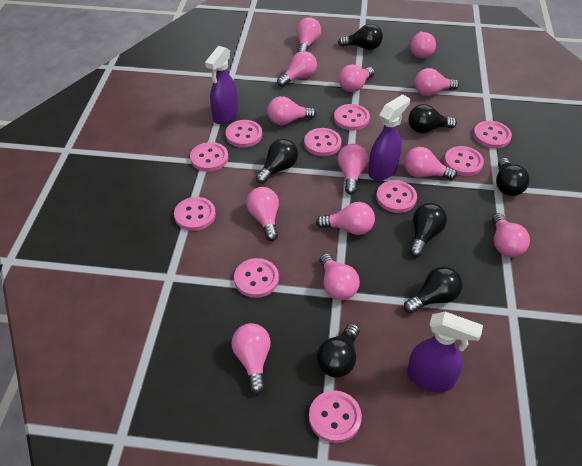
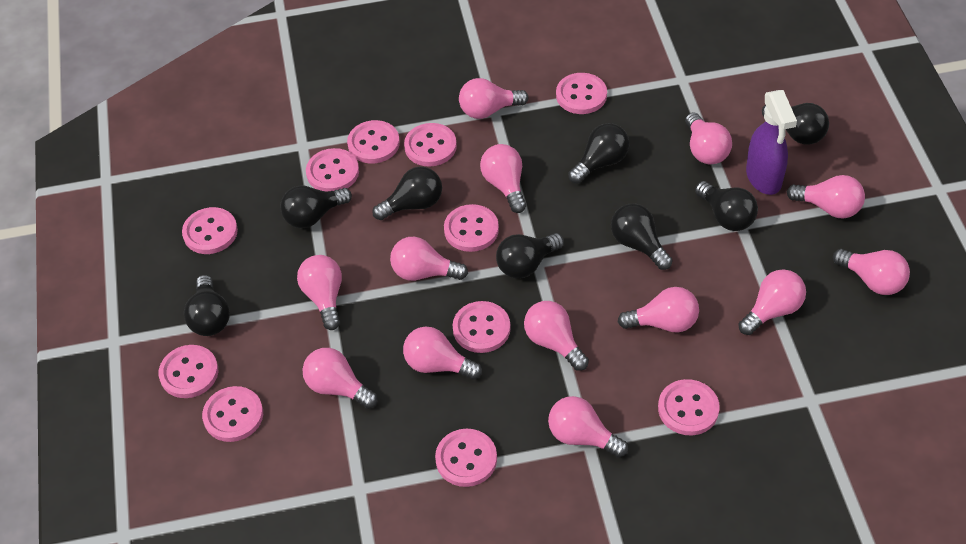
black light bulb: [256,139,298,184] [317,323,359,377] [338,24,383,50] [404,267,463,314] [409,104,457,133] [410,203,447,257] [496,158,530,196] = 7 -> [184,275,230,336] [280,186,352,228] [372,166,442,220] [496,233,564,279] [568,123,630,184] [611,204,673,270] [695,181,758,231] [762,103,829,145] = 8
pink button: [174,197,216,231] [190,142,228,172] [225,120,262,148] [234,258,279,298] [304,128,341,156] [309,390,362,443] [334,104,370,130] [376,180,417,213] [444,146,484,176] [473,121,512,149] = 10 -> [159,345,218,398] [182,207,238,254] [202,386,263,442] [306,148,359,192] [347,120,400,164] [404,123,457,166] [435,429,497,487] [444,204,499,252] [453,301,511,353] [556,73,607,114] [658,379,720,435] = 11
purple spray bottle: [205,46,238,124] [368,94,410,181] [407,312,483,392] = 3 -> [746,90,797,195] = 1

